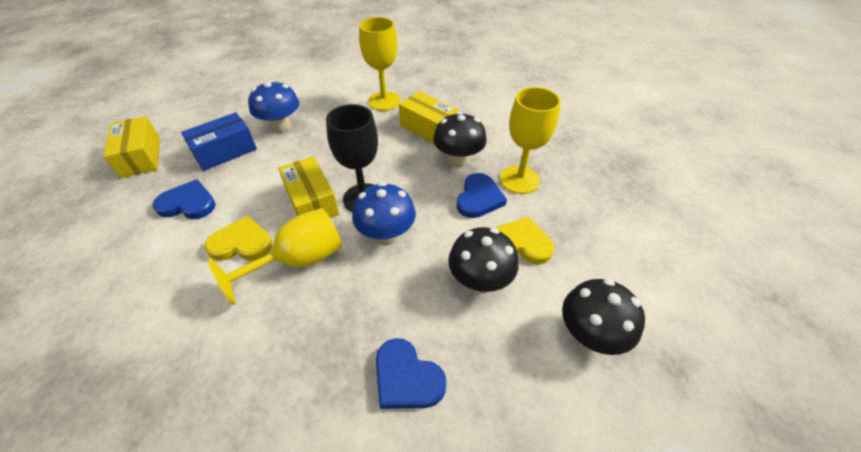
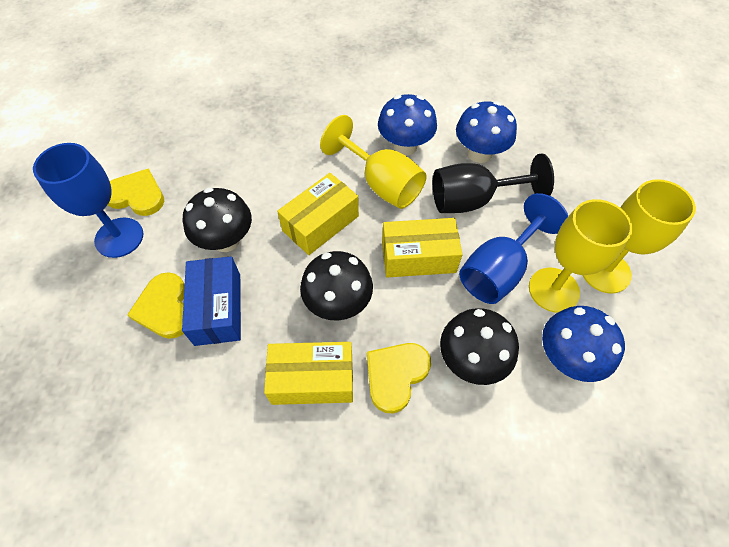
blue goblet: none = 0 -> [33,143,144,258] [459,193,568,304] = 2
blue heart: [153,179,216,219] [376,338,447,409] [457,173,507,218] = 3 -> none = 0
blue mushroom: [248,80,299,133] [352,182,416,245] = 2 -> [378,94,437,156] [456,101,517,163] [542,306,625,382] = 3
yellow heart: [204,215,272,261] [496,217,554,264] = 2 -> [108,168,164,216] [127,272,185,339] [367,343,431,414] = 3

